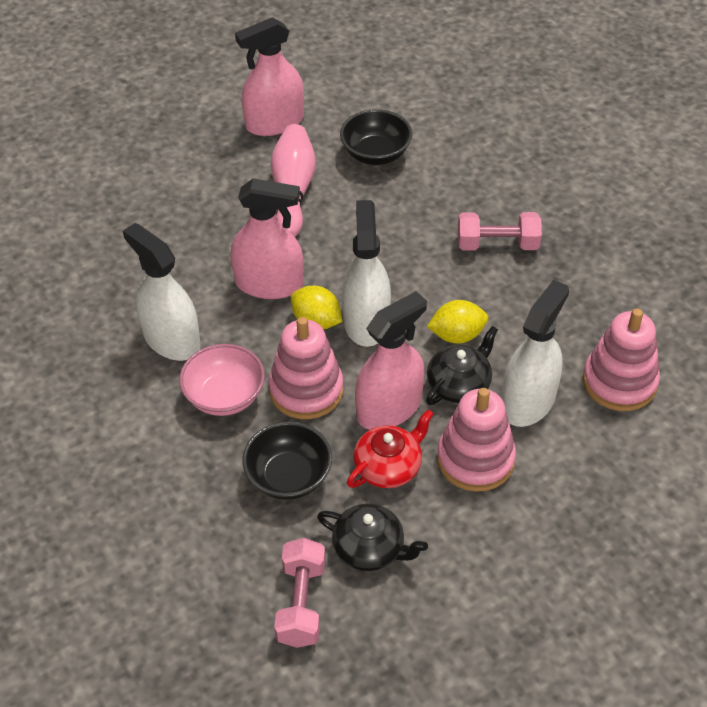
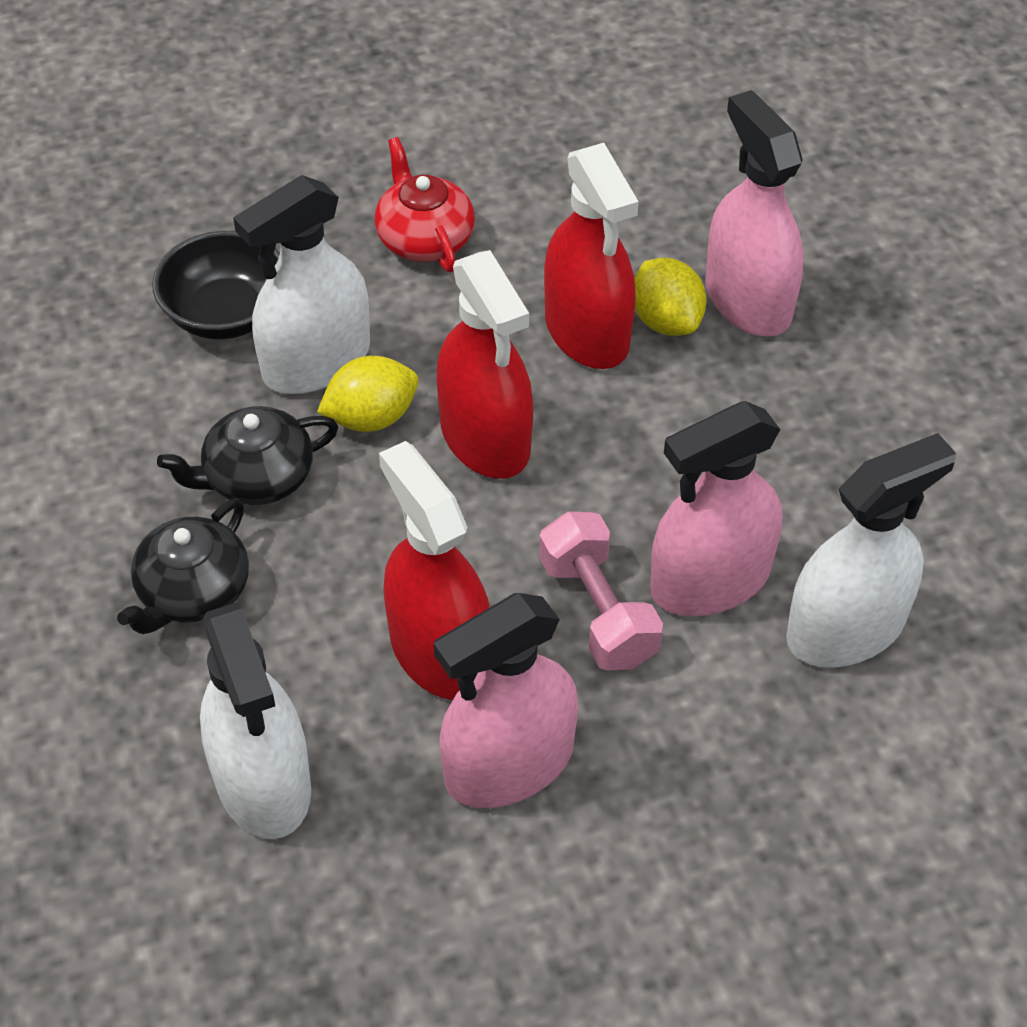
black bowl: [242,422,332,500] [340,109,412,165] = 2 -> [152,231,280,339] = 1
pink bowl: [179,344,265,416] = 1 -> none = 0
pink bowling pin: [271,124,316,237] = 1 -> none = 0
pink dumbbell: [274,538,325,648] [458,212,542,251] = 2 -> [539,511,663,670] = 1
pink stacking toy: [268,317,344,419] [437,388,516,492] [583,308,660,411] = 3 -> none = 0
red spray bottle: none = 0 -> [379,441,490,700] [436,250,534,479] [544,143,639,369] = 3

